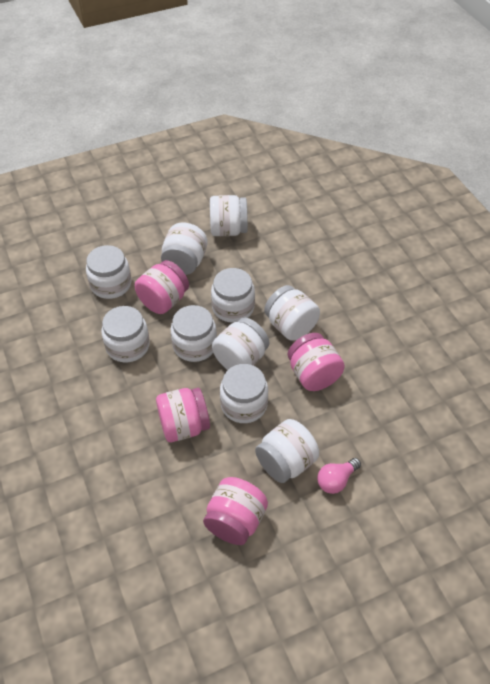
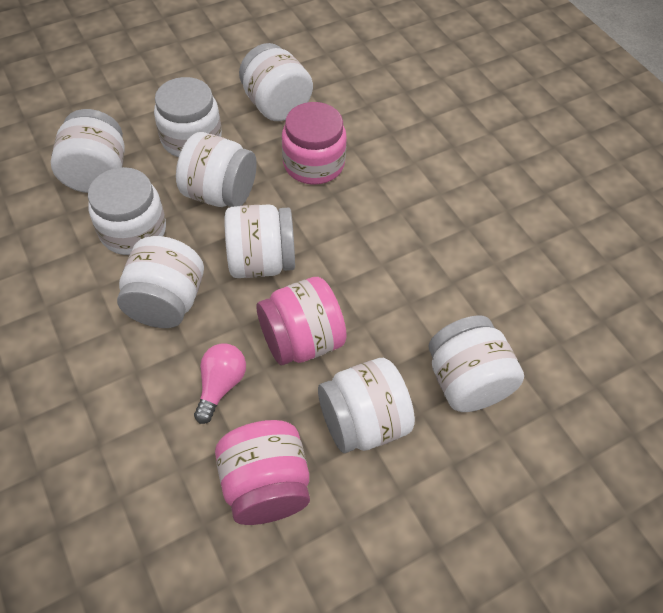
pink jar: [135,260,189,314] [156,388,210,442] [203,477,268,545] [288,333,345,391] = 4 -> [215,420,310,525] [256,277,347,365] [282,102,347,184] = 3
white jar: [86,245,131,299] [101,306,150,362] [161,223,208,275] [171,305,217,362] [210,195,248,236] [211,268,255,323] [212,318,269,370] [220,364,268,423] [255,419,319,483] [264,285,320,341] = 10 -> [51,109,125,193] [88,167,166,255] [117,236,204,328] [154,77,222,157] [176,132,257,207] [225,204,295,278] [239,43,313,121] [318,358,415,453] [428,315,524,412] = 9

